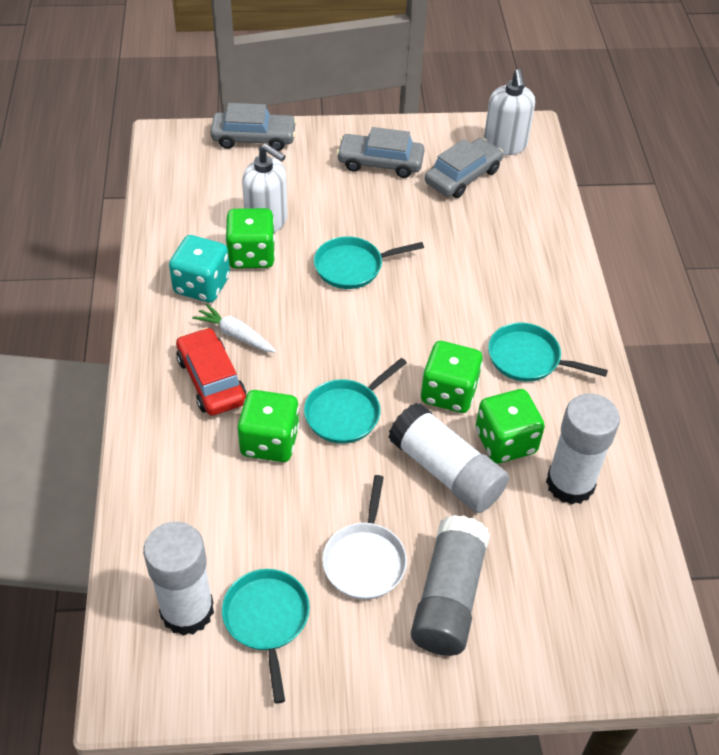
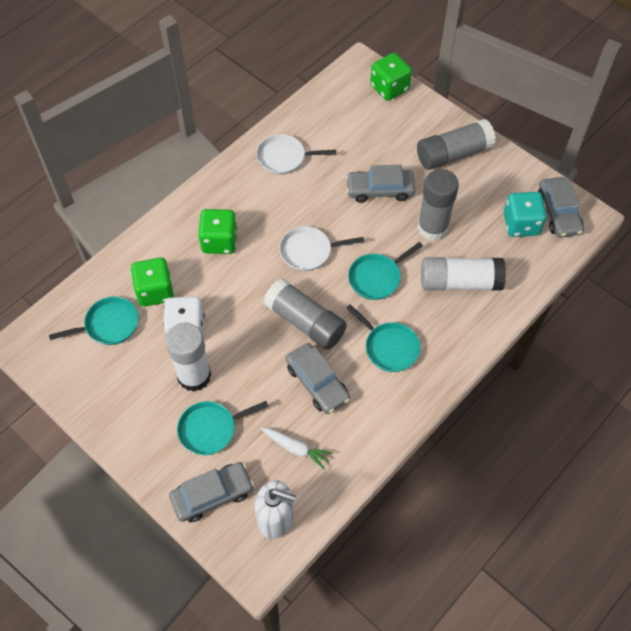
green dice: [225,208,275,268] [238,390,299,462] [421,341,483,413] [476,389,545,463] = 4 -> [131,257,174,307] [198,209,237,254] [370,53,412,101] = 3
grey car: [210,103,297,151] [336,127,425,178] [425,138,503,198] = 3 -> [169,462,254,522] [285,343,350,414] [346,165,415,203] [538,177,584,238] = 4
grey glue stick: [411,515,490,656] = 1 -> [263,278,347,350] [417,119,496,170] [417,169,459,241] = 3
red car: [176,327,246,416] = 1 -> none = 0
white dice: none = 0 -> [163,297,205,337] = 1
white glue stick: [143,522,214,636] [388,403,509,513] [546,393,620,505] = 3 -> [165,322,211,391] [421,257,506,291] = 2
white pan: [322,475,407,600] = 1 -> [256,134,336,174] [279,226,364,271] = 2
white soap dispenser: [242,144,288,233] [484,69,535,155] = 2 -> [255,480,296,539] = 1

